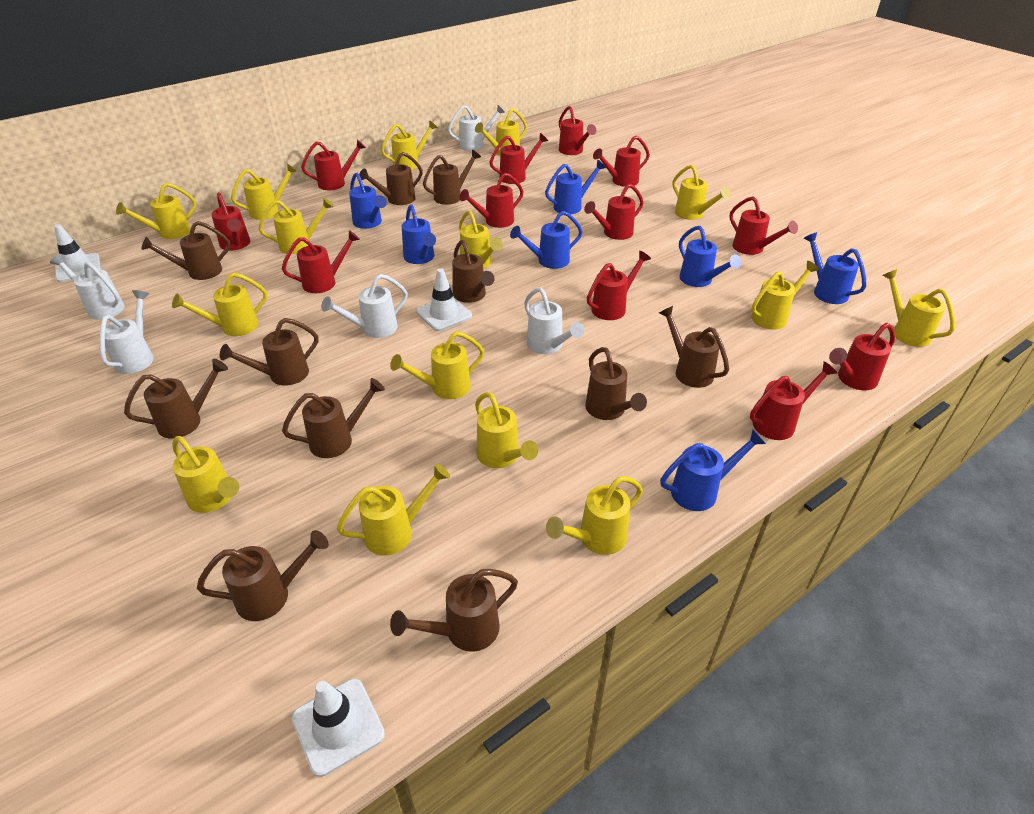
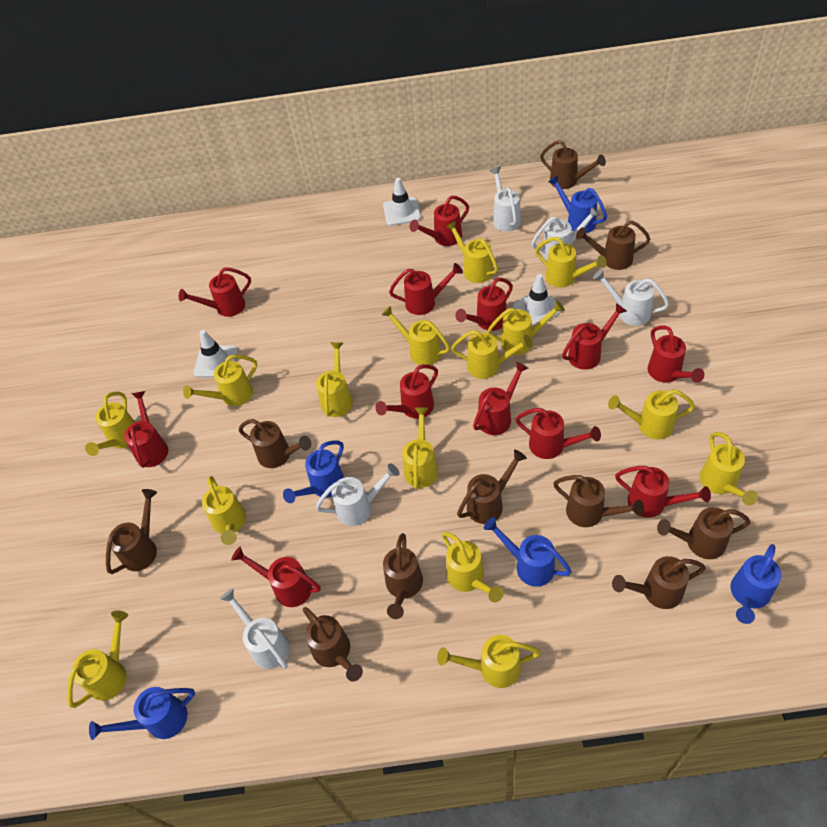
blue watering can: [349,173,387,229] [402,204,436,264] [510,211,583,269] [545,160,606,214] [660,430,766,511] [679,226,741,287] [803,232,866,304] = 7 -> [89,687,195,740] [283,440,344,503] [484,517,572,587] [548,175,607,233] [731,544,782,624] = 5
brown watering can: [124,359,228,439] [142,221,230,280] [197,530,329,621] [220,318,318,386] [282,378,385,458] [359,152,423,205] [390,569,518,652] [423,150,481,205] [452,240,495,303] [585,347,647,420] [659,306,729,388] = 11 -> [106,489,157,574] [239,419,311,468] [303,607,363,682] [383,533,423,619] [457,450,527,524] [540,140,606,189] [553,475,644,527] [576,221,650,270] [612,556,706,609] [657,507,751,559] = 10

